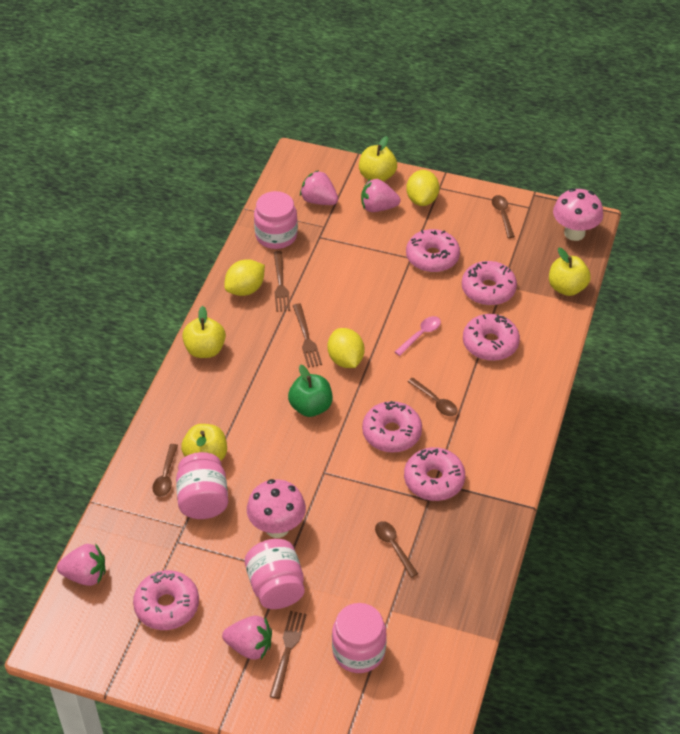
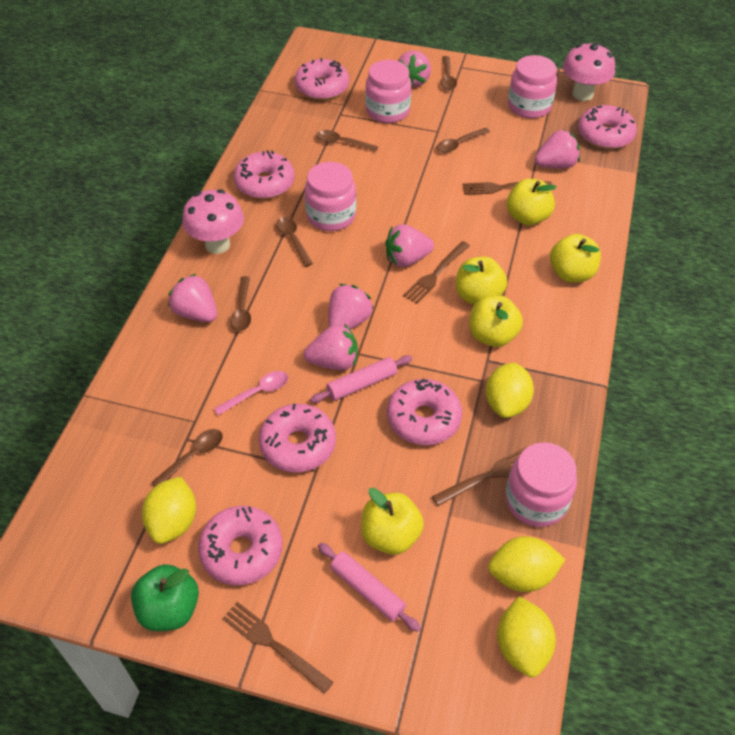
brown fork: [269,611,307,699] [274,251,290,312] [293,303,322,368] = 3 -> [222,602,333,694] [403,241,470,304] [432,447,527,506] [462,182,552,195] = 4
brown spoon: [152,444,178,497] [375,521,418,578] [407,377,458,416] [492,195,515,238] = 4 -> [151,429,223,486] [230,276,251,331] [276,217,313,267] [316,130,378,152] [437,128,490,153] [440,56,457,90] = 6
pink rolling pin: none = 0 -> [310,355,412,403] [318,543,420,632] = 2
pink strawberry: [57,544,105,586] [222,616,272,660] [300,170,338,205] [361,179,401,212] = 4 -> [168,274,217,322] [304,323,358,370] [328,284,374,330] [385,224,434,267] [398,51,431,87] [535,129,580,169] = 6
yellow apple: [181,424,227,461] [182,306,226,358] [359,136,397,182] [549,248,591,296] = 4 -> [361,488,424,555] [456,257,507,305] [469,295,523,347] [507,179,557,225] [550,234,601,282] = 5
yellow lemon: [224,259,265,296] [328,328,364,368] [406,170,439,206] = 3 -> [142,476,196,544] [486,363,534,418] [488,536,566,592] [497,596,556,677] = 4

